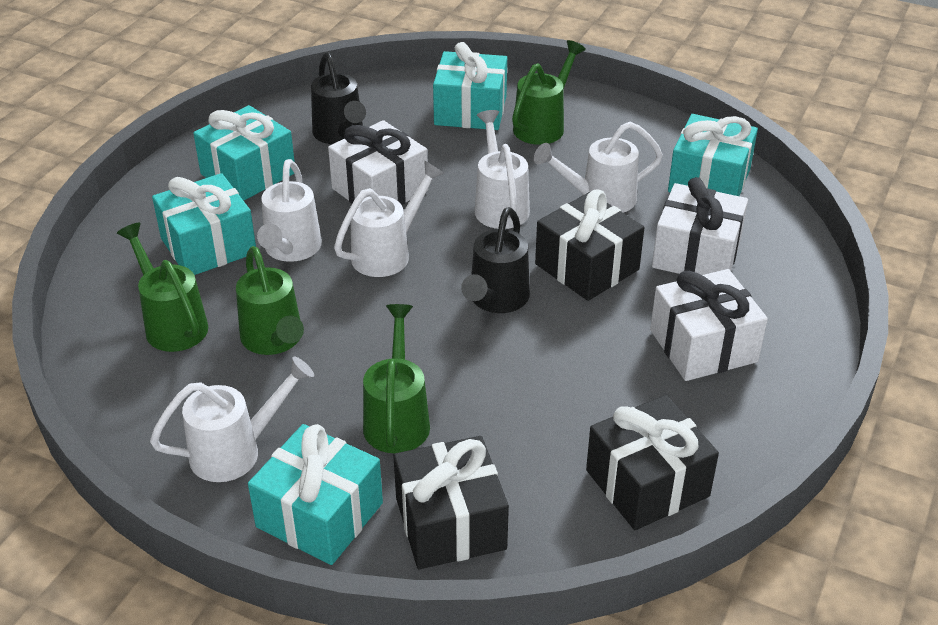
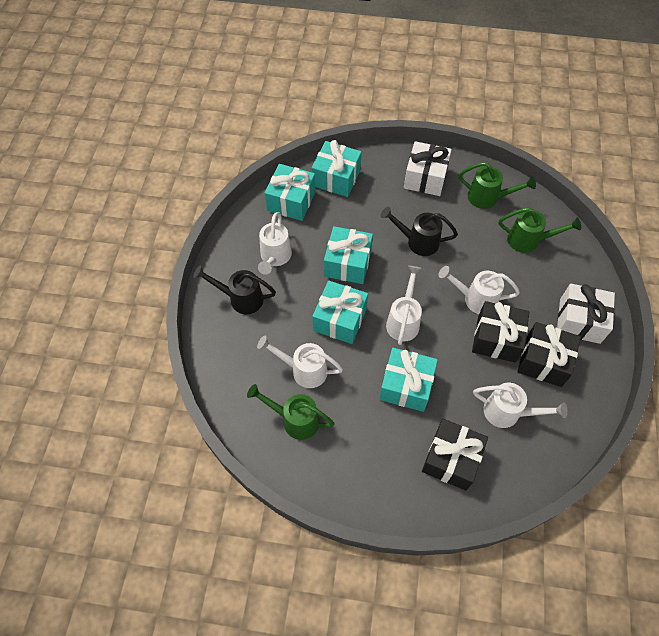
green watering can: [117,222,208,352] [236,246,304,355] [363,304,430,453] [512,40,586,145] = 4 -> [247,384,335,440] [459,162,536,209] [499,207,581,253] = 3
white gift: [328,120,428,205] [650,269,768,381] [652,177,748,275] = 3 -> [404,141,452,196] [557,283,615,344] = 2

